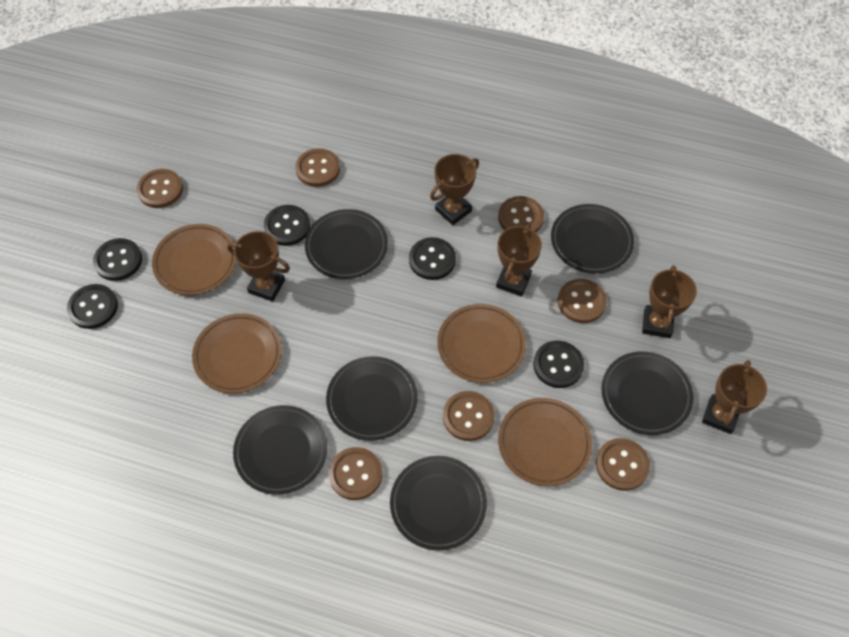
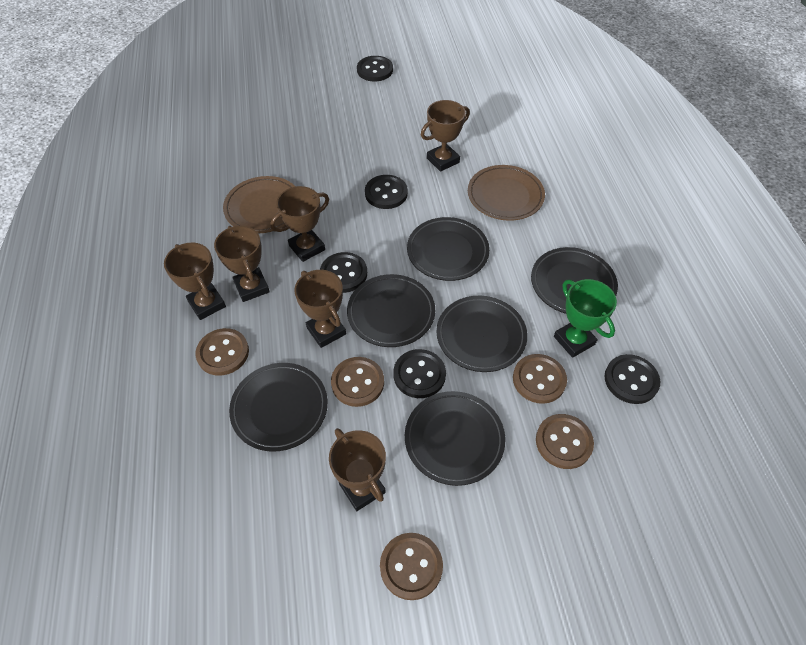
brown button: [137,169,183,208] [295,148,340,187] [329,447,382,500] [443,391,494,441] [498,196,544,232] [558,279,607,323] [596,438,650,491] = 7 -> [195,328,249,376] [331,357,384,407] [380,533,443,600] [513,354,567,404] [536,414,594,469] = 5
brown plate: [152,224,236,295] [192,313,282,393] [437,304,526,383] [498,398,592,486] = 4 -> [223,176,296,233] [468,165,545,221] = 2
brown trophy: [227,231,290,302] [430,154,479,225] [496,224,542,296] [642,265,697,338] [702,360,767,434] = 5 -> [164,243,226,320] [214,226,270,302] [270,186,329,262] [294,270,346,348] [329,428,386,511] [421,100,470,172] = 6
green trophy: none = 0 -> [554,279,617,358] = 1

